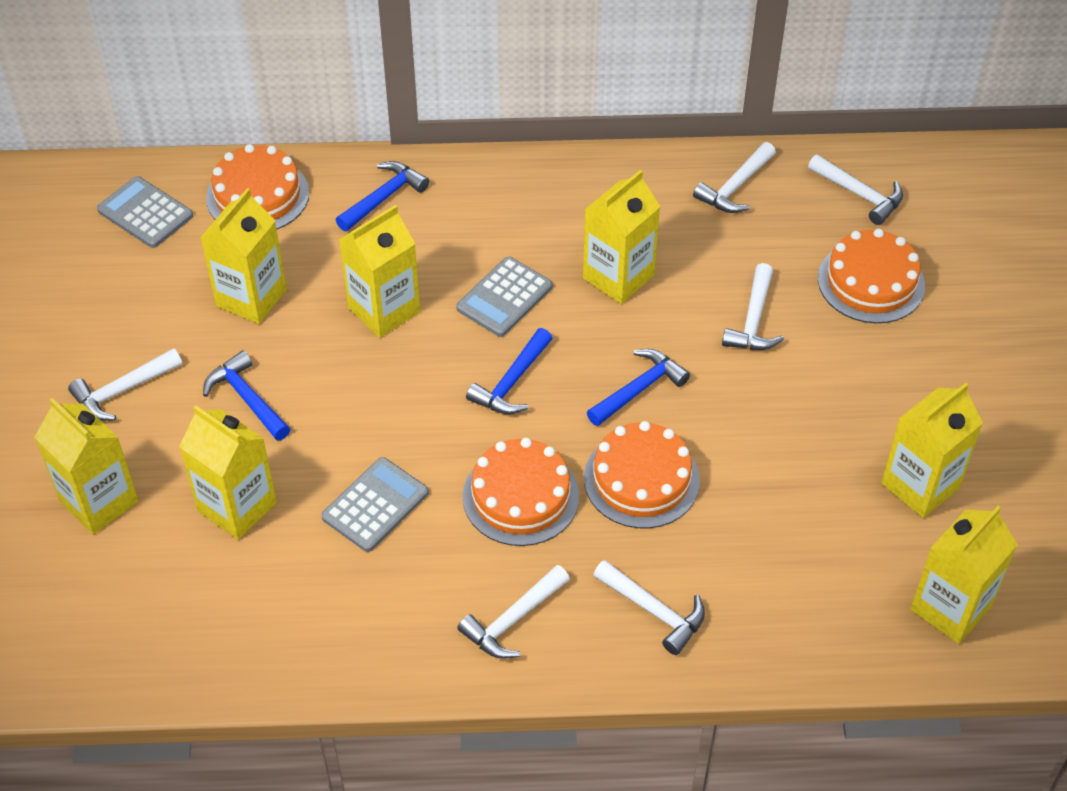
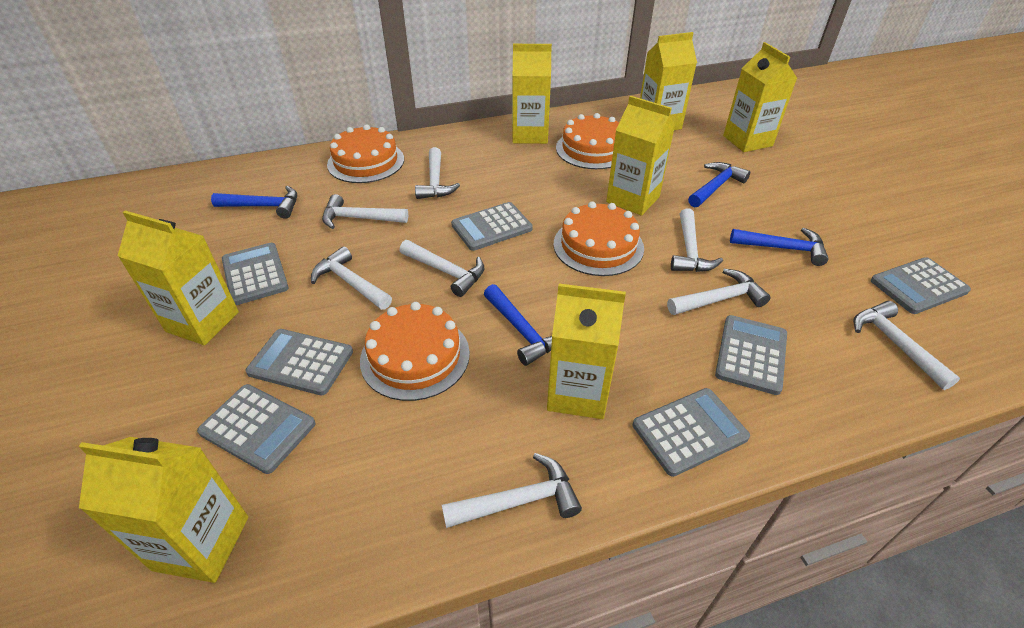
grey calculator: [97,176,193,248] [321,457,429,552] [456,257,553,337] = 3 -> [197,384,316,474] [222,243,289,305] [246,329,353,395] [451,202,533,251] [633,388,750,477] [715,315,787,395] [871,257,971,314] = 7
white hammer: [68,348,182,420] [457,565,570,659] [594,560,705,655] [693,142,776,213] [722,263,784,350] [808,154,903,225] = 6 -> [311,246,392,310] [322,194,408,229] [400,240,484,297] [415,147,460,199] [442,453,582,528] [667,269,771,315] [671,208,723,272] [853,301,960,390] = 8

